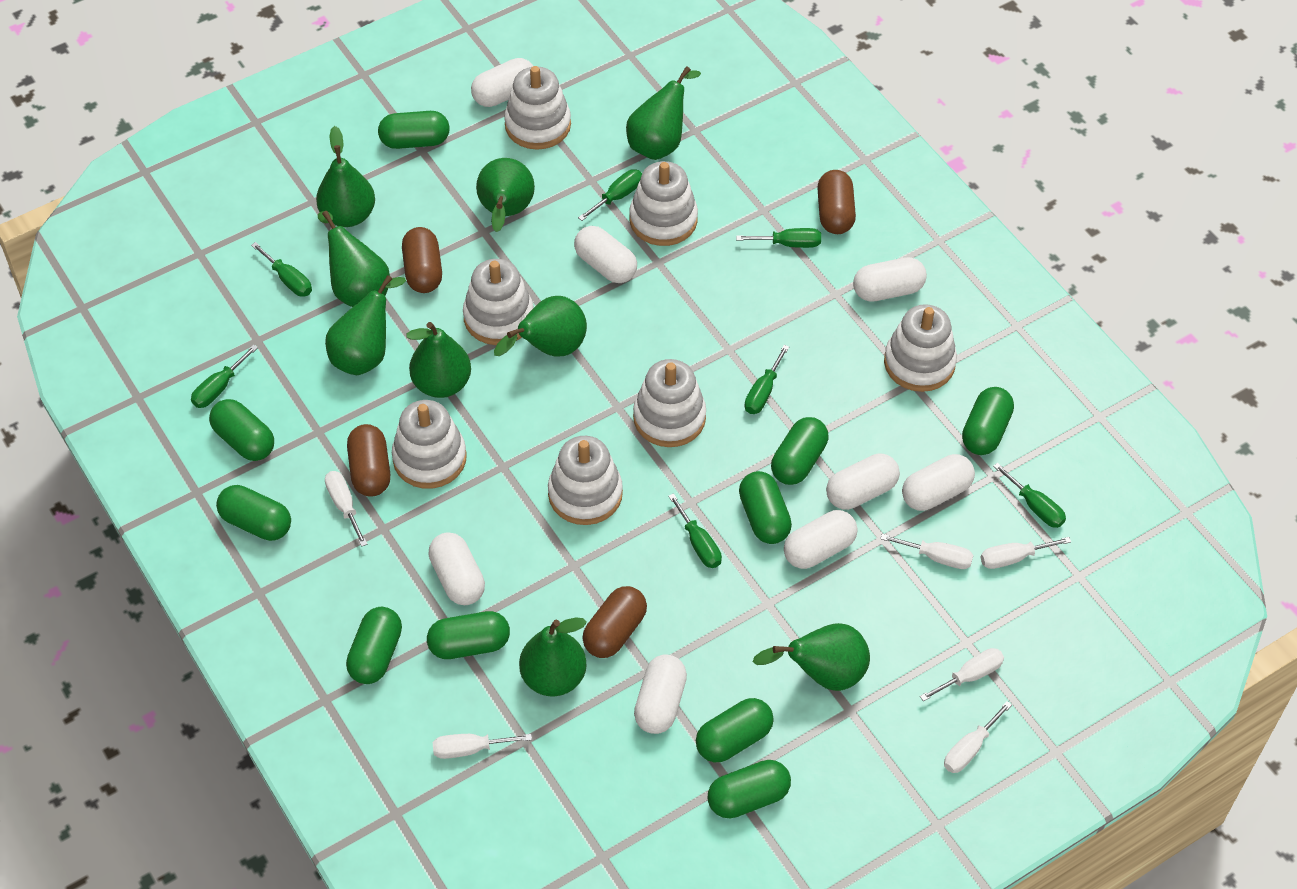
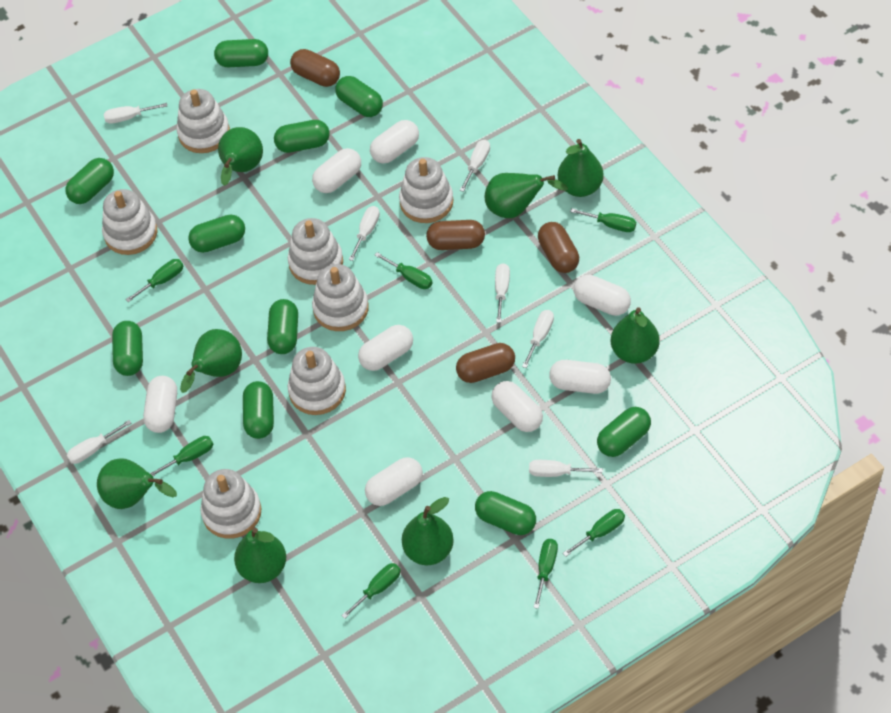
green pear: [316,126,375,227] [318,211,390,307] [325,275,406,375] [407,322,471,398] [476,158,535,232] [494,296,587,356] [519,617,587,696] [626,66,701,160] [753,623,870,691] = 9 -> [97,458,177,509] [180,329,242,393] [218,127,263,186] [234,528,286,583] [402,497,454,565] [485,173,568,218] [558,139,604,197] [611,307,660,364] = 8
white screwdriver: [325,471,367,547] [433,734,532,759] [880,534,973,569] [920,648,1004,701] [944,701,1012,773] [981,537,1071,569] = 6 -> [67,420,131,464] [104,103,167,124] [349,206,380,261] [460,140,490,192] [495,263,510,323] [522,310,554,368] [529,460,603,477] = 7

